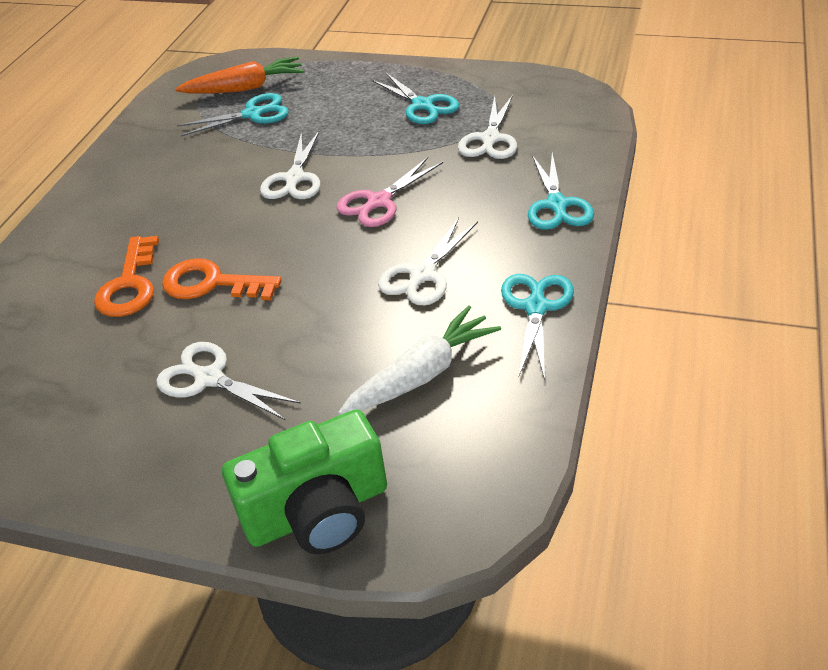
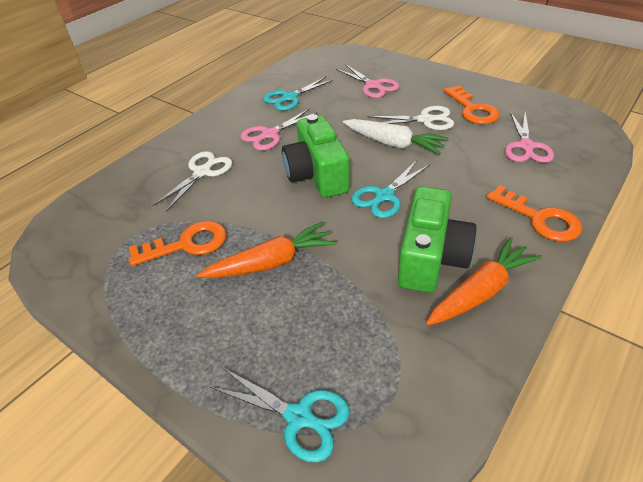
green camera: [222,410,387,554] = 1 -> [282,114,350,198] [398,186,477,293] = 2
orange carrot: [176,56,304,94] = 1 -> [198,221,337,278] [426,237,542,326] = 2
orange key: [94,236,159,317] [162,258,282,300] = 2 -> [129,221,226,266] [444,85,499,124] [486,185,582,242] = 3
pink scissors: [336,157,443,227] = 1 -> [240,109,318,150] [336,64,399,98] [505,112,554,163] = 3
turquoise scissors: [177,93,289,136] [372,73,459,124] [501,274,574,380] [528,153,594,230] = 4 -> [210,367,349,462] [263,76,334,111] [351,160,431,218] = 3
white scissors: [156,342,301,420] [260,130,321,199] [378,218,478,305] [458,95,517,159] = 4 -> [153,151,232,211] [367,106,454,130] = 2

